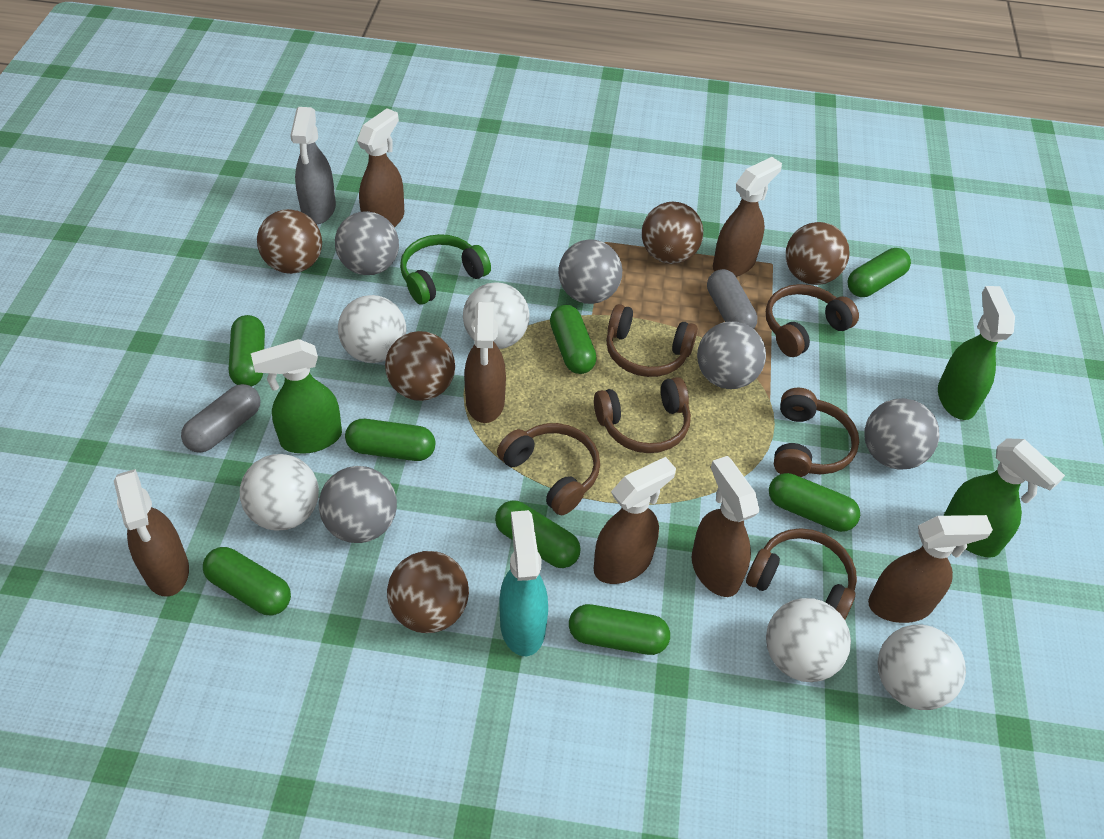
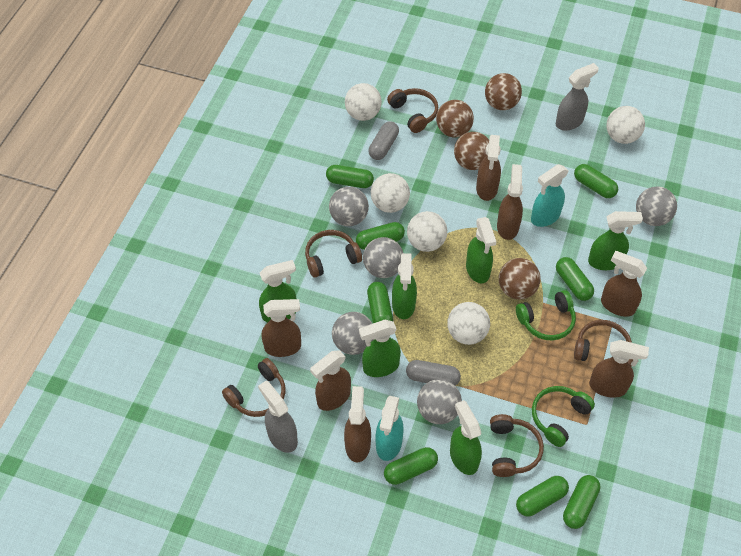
brown ball: [257,209,322,274] [385,331,455,401] [387,551,469,633] [642,202,703,264] [786,222,849,285] = 5 -> [436,100,474,137] [454,132,489,170] [485,73,522,110] [499,258,541,299] = 4
brown headphones: [497,423,600,515] [594,377,691,453] [606,304,698,377] [746,528,857,620] [766,284,859,357] [774,388,859,477] = 6 -> [222,358,286,417] [305,230,362,278] [387,88,438,133] [490,414,544,477] [574,320,633,366] = 5
green headphones: [400,234,491,305] = 1 -> [516,290,576,340] [532,386,595,447] = 2
green spray bottle: [251,339,342,454] [938,286,1015,420] [944,438,1065,558] = 3 -> [259,260,296,323] [359,320,401,377] [392,253,417,319] [450,400,482,475] [466,217,496,283] [588,211,643,270] = 6
grey spray bottle: [290,107,336,224] = 1 -> [258,381,298,453] [556,63,599,131] = 2
turquoise spray bottle: [499,510,548,656] = 1 -> [376,396,403,461] [531,164,568,227] = 2

